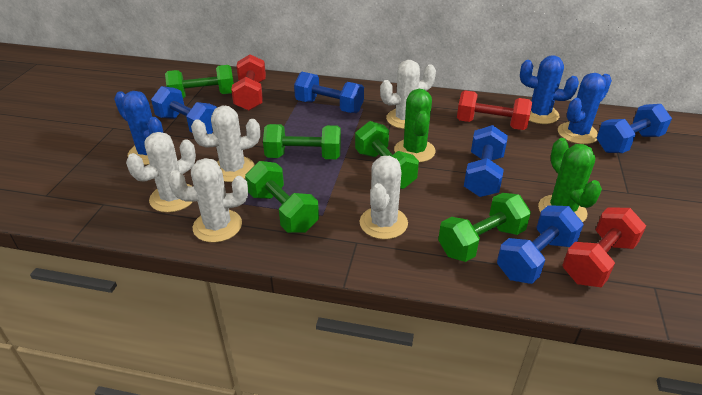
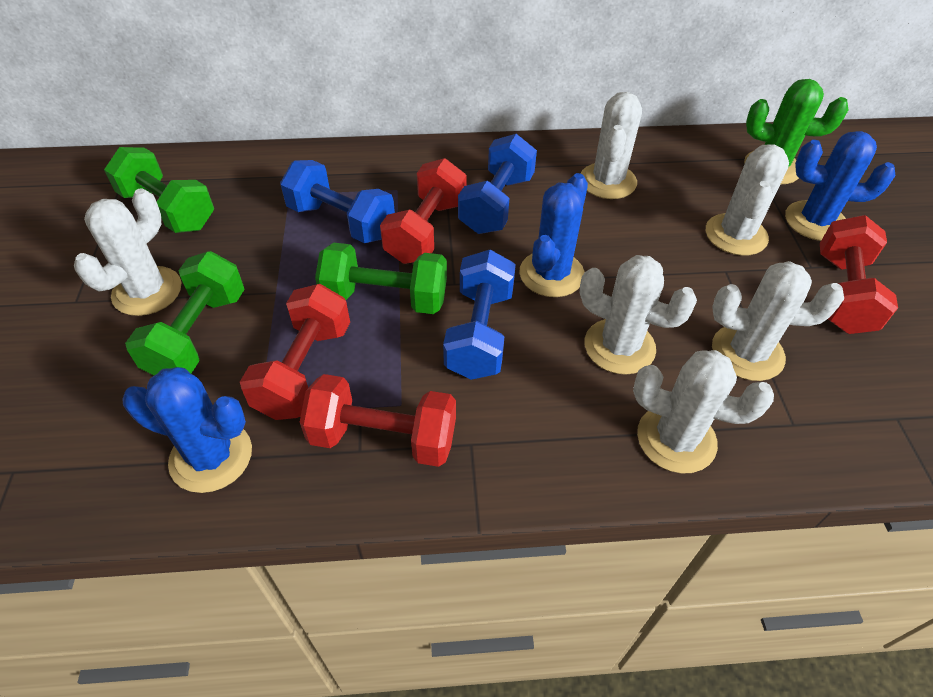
blue dumbbell: [151,86,217,134] [294,72,364,113] [464,125,508,197] [497,205,584,284] [597,104,672,153] = 5 -> [280,160,395,243] [443,250,516,380] [458,134,537,234] = 3
green cactus: [394,89,436,163] [538,138,602,222] = 2 -> [744,79,848,185] = 1
green dumbbell: [165,65,234,99] [245,161,319,233] [263,124,341,159] [355,121,419,189] [438,193,531,262] = 5 -> [104,147,214,233] [125,251,245,375] [315,243,447,314] = 3
red dumbbell: [231,54,266,111] [457,90,532,130] [562,207,646,287] = 3 -> [240,284,350,420] [300,374,456,467] [380,158,467,264] [820,215,898,334] = 4
white cactus: [126,132,196,213] [168,158,248,243] [191,106,260,182] [360,156,408,239] [380,60,436,129] = 5 -> [74,188,181,316] [580,92,642,199] [580,255,697,375] [633,350,774,473] [706,145,789,256] [712,261,844,381] = 6

